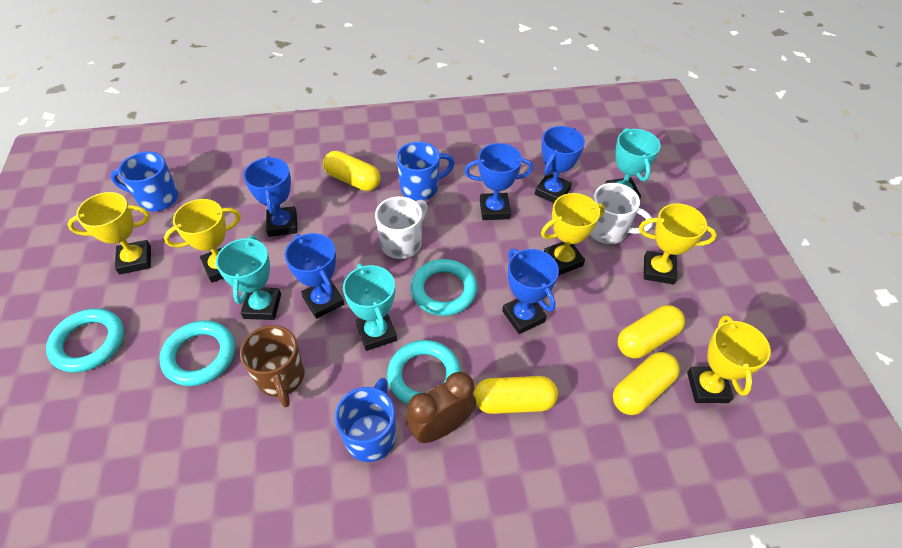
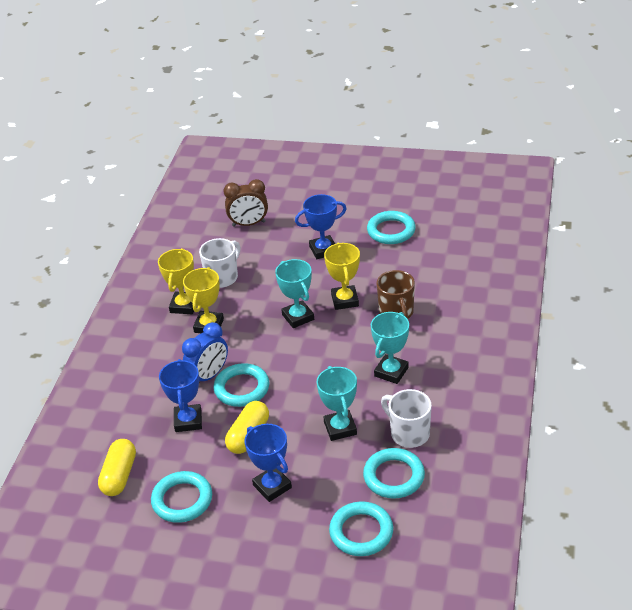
blue clock: none = 0 -> [182,322,228,382] = 1
blue mug: [110,151,178,211] [335,378,396,462] [396,142,455,200] = 3 -> none = 0
blue trophy: [243,156,298,237] [285,233,344,319] [464,143,533,220] [502,249,559,334] [535,126,585,203] = 5 -> [159,359,202,432] [244,424,292,502] [295,194,347,259] = 3
turquoise ring: [46,308,124,373] [159,320,235,386] [387,340,461,405] [411,259,477,316] = 4 -> [151,471,212,523] [214,363,269,407] [329,501,393,556] [363,448,425,499] [367,211,416,244] = 5
yellow capsule: [323,151,380,191] [474,376,558,414] [613,352,680,415] [618,305,685,358] = 4 -> [98,439,136,496] [225,401,269,454] = 2
yellow trophy: [67,192,151,274] [164,199,241,283] [541,193,605,275] [639,203,717,284] [687,315,771,403] = 5 -> [158,248,194,314] [183,267,224,333] [324,243,360,310] = 3

